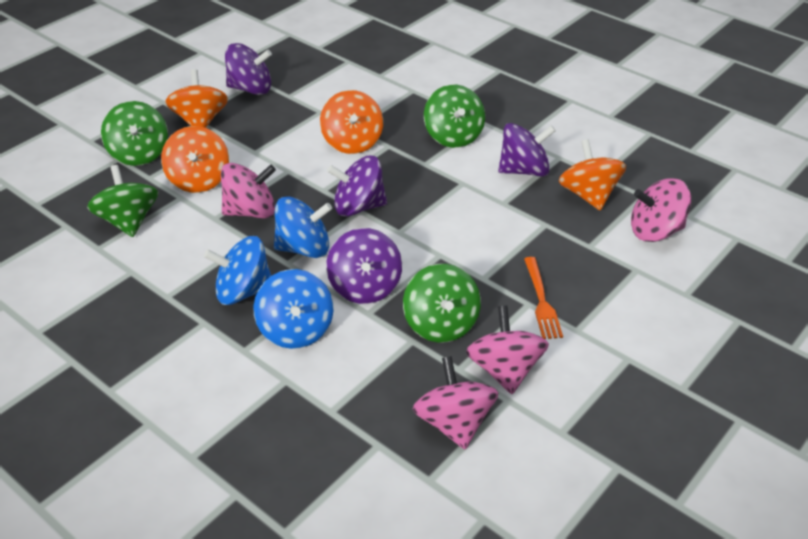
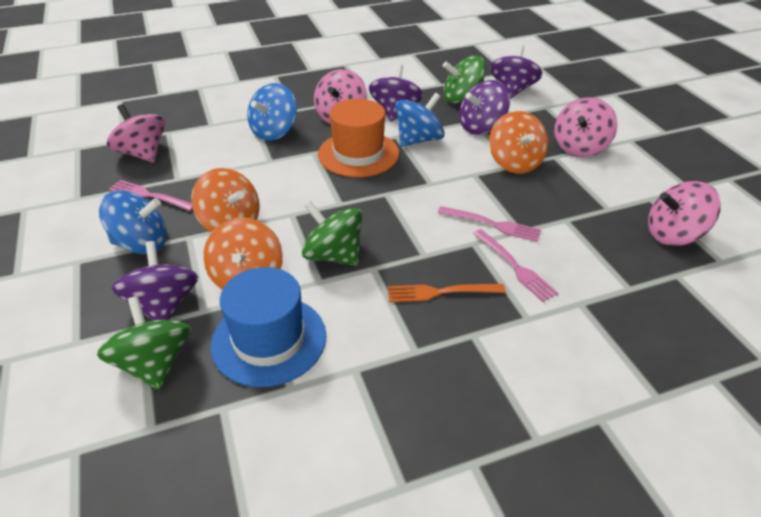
blue hat: none = 0 -> [211,267,326,387] = 1
green spinning top: [87,165,158,237] [101,101,168,166] [403,264,481,342] [424,85,485,148] = 4 -> [97,296,191,390] [302,201,362,266] [443,55,485,104] = 3
orange hat: none = 0 -> [318,99,399,177] = 1
orange spinning top: [161,126,229,193] [165,69,228,128] [320,90,383,154] [559,139,626,210] = 4 -> [191,168,260,233] [203,217,283,290] [489,111,548,174] = 3
pink fork: none = 0 -> [109,180,193,211] [438,206,541,242] [473,229,558,302] = 3

